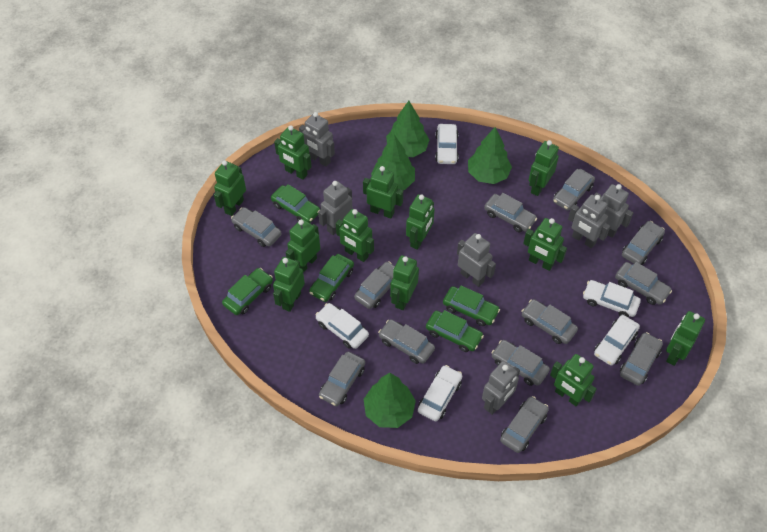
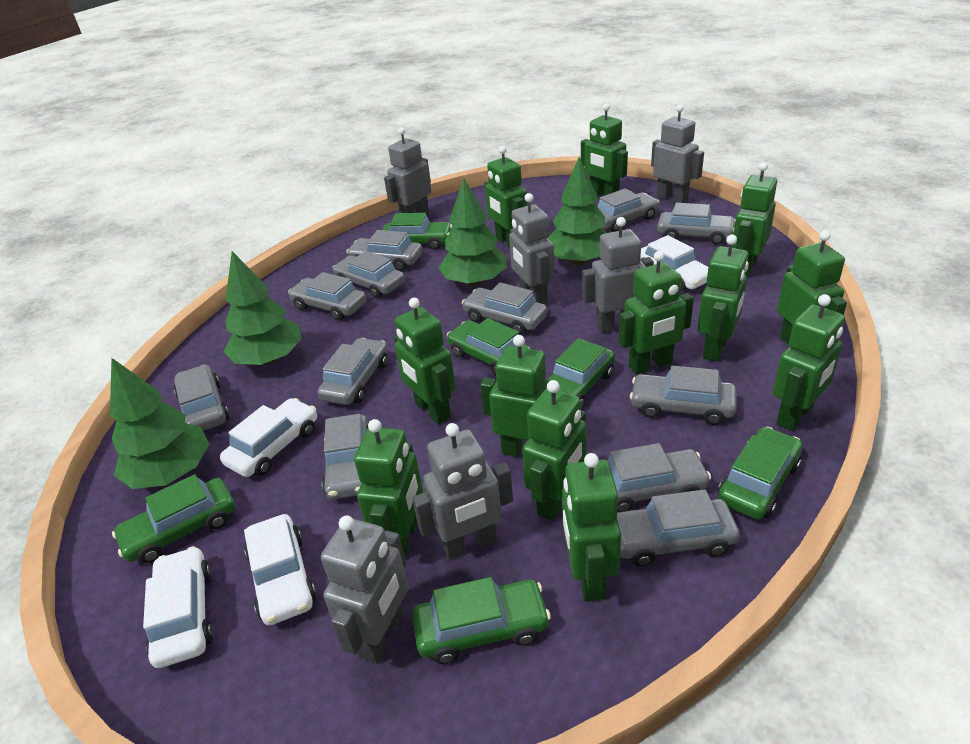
green car: [222,268,273,315] [271,184,320,223] [309,254,354,302] [426,310,484,352] [443,286,500,326] = 5 -> [112,474,235,563] [382,213,453,250] [412,577,551,664] [447,318,531,375] [548,338,615,408] [718,427,802,519] = 6
white car: [315,303,369,349] [418,365,462,421] [435,124,459,164] [583,280,641,317] [594,315,640,366] = 5 -> [143,546,214,668] [220,398,317,477] [244,514,317,625] [640,235,708,291] = 4

